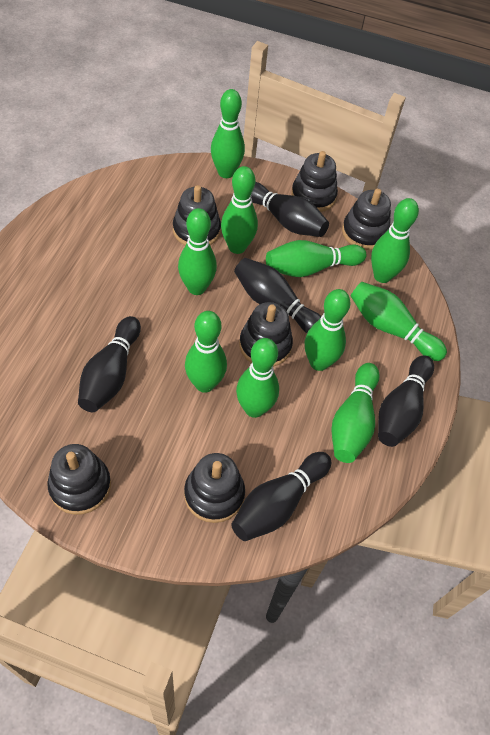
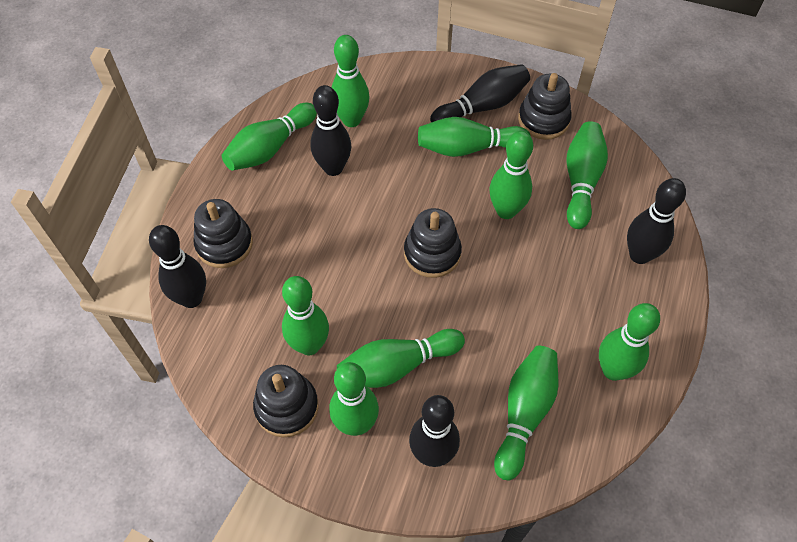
black stacking toy: [47,444,111,515] [173,185,221,245] [184,453,245,523] [239,302,293,367] [291,151,338,212] [342,189,391,250] = 6 -> [193,199,253,268] [253,365,319,437] [404,208,462,278] [518,73,572,140] = 4

